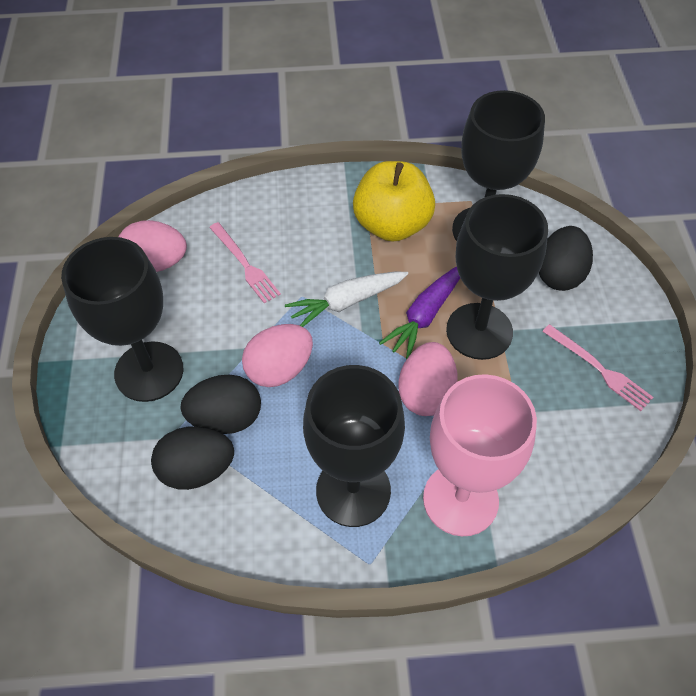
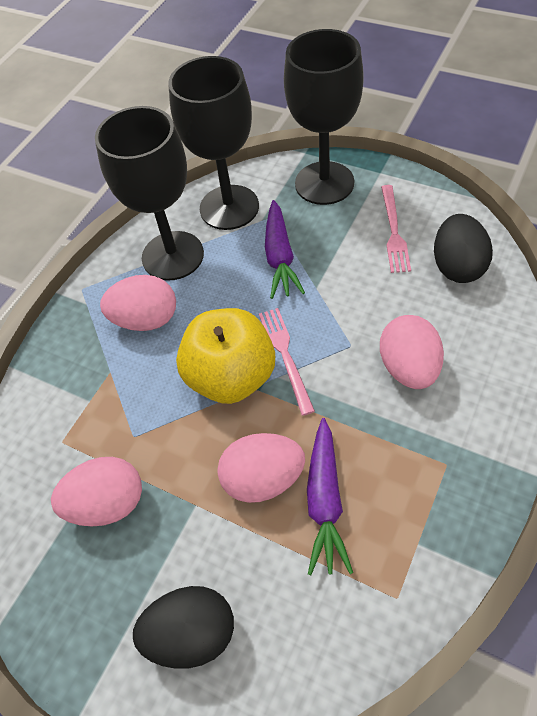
black egg: [151,426,234,490] [180,375,261,434] [539,226,593,291] = 3 -> [133,586,234,669] [434,214,493,283] = 2
black goblet: [61,237,183,402] [303,365,405,527] [446,194,548,360] [452,90,545,241] = 4 -> [95,106,204,281] [168,56,259,230] [284,29,364,205] = 3
pink egg: [119,220,187,272] [242,324,313,387] [398,342,458,416] = 3 -> [51,457,142,527] [100,275,176,331] [217,433,305,503] [380,315,444,389] = 4
pink goblet: [423,374,537,536] = 1 -> none = 0
purple carrot: [379,267,460,360] = 1 -> [265,200,305,299] [307,418,353,575] = 2
white carrot: [285,272,408,327] = 1 -> none = 0

